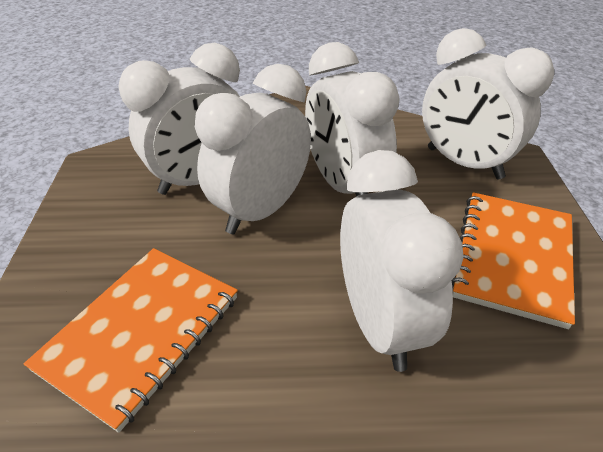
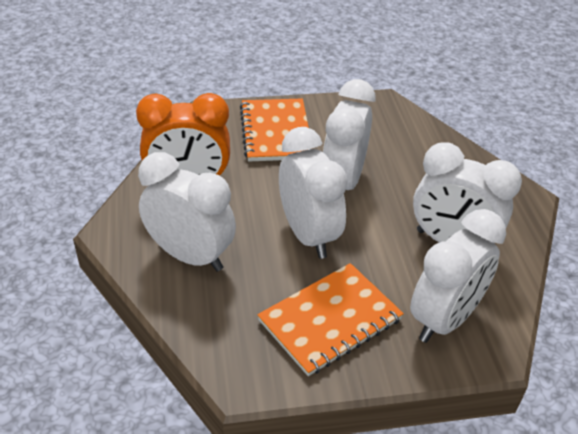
orange clock: none = 0 -> [136,93,230,175] = 1

